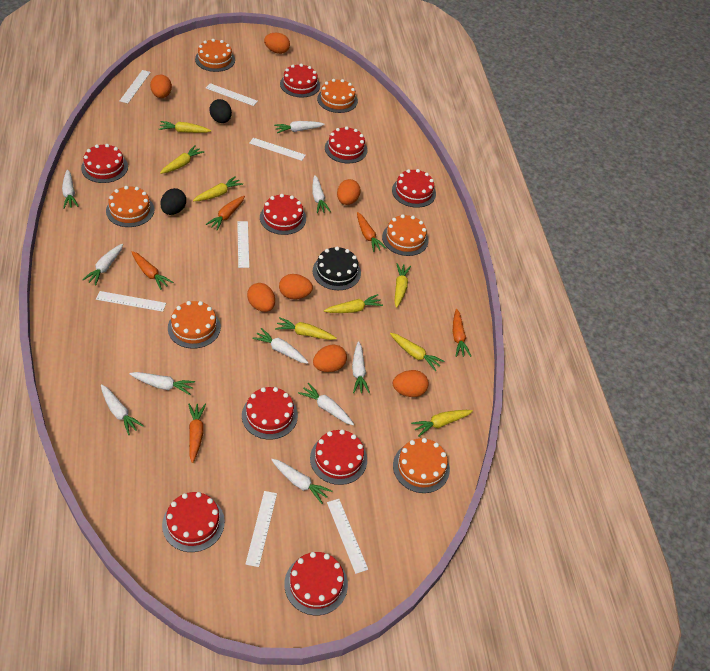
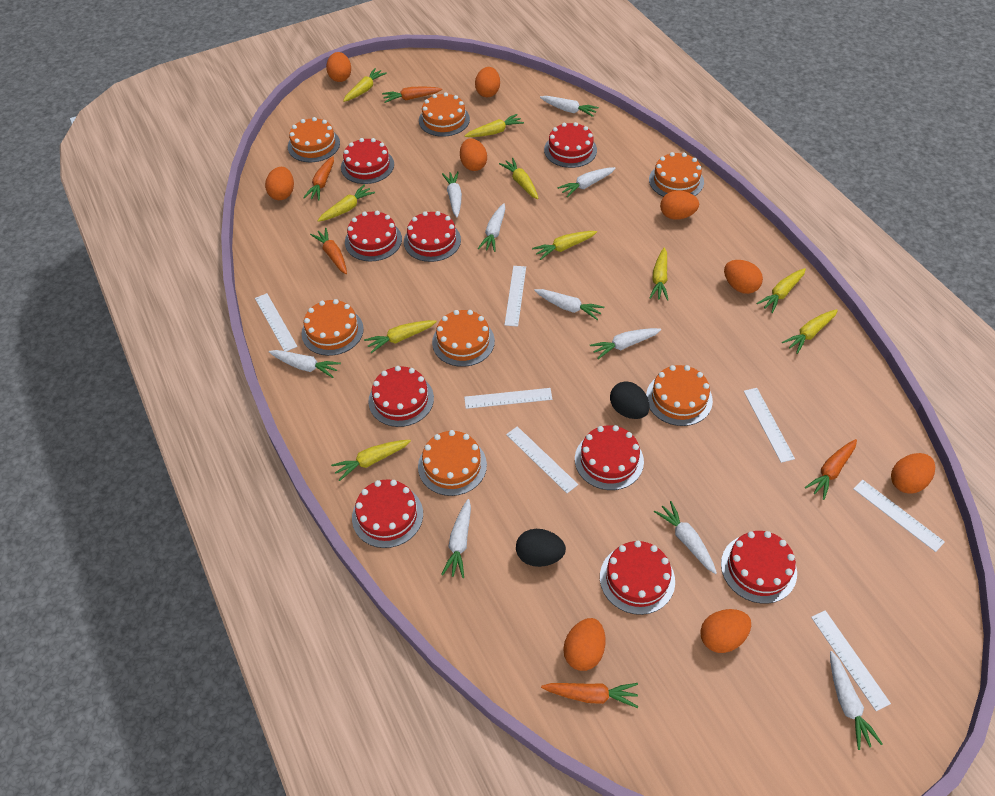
black cake: [313,247,361,290] = 1 -> none = 0
orange cake: [106,186,155,227] [168,301,221,349] [195,39,235,72] [317,79,358,113] [382,214,429,256] [393,438,450,493] = 6 -> [288,117,340,162] [302,299,364,356] [418,430,487,496] [419,92,470,137] [432,310,495,367] [646,365,713,426] [649,152,704,197] = 7
orange egg: [150,74,172,98] [247,283,275,312] [264,33,290,54] [279,274,313,299] [313,344,347,372] [337,179,361,205] [393,370,429,397] = 7 -> [265,167,294,200] [326,52,351,82] [460,138,487,171] [475,67,500,97] [563,618,605,671] [660,191,699,220] [700,609,751,653] [724,260,763,294] [891,453,935,494] = 9
yellow carrot: [159,121,211,133] [160,146,204,174] [193,176,243,201] [275,317,337,340] [324,294,383,313] [390,333,444,371] [394,263,411,308] [411,410,473,437] = 8 -> [317,184,375,222] [331,440,411,481] [343,68,387,102] [364,320,437,353] [465,114,524,137] [499,158,538,199] [532,231,597,260] [649,247,668,301] [757,268,806,313] [782,309,838,354] = 10

